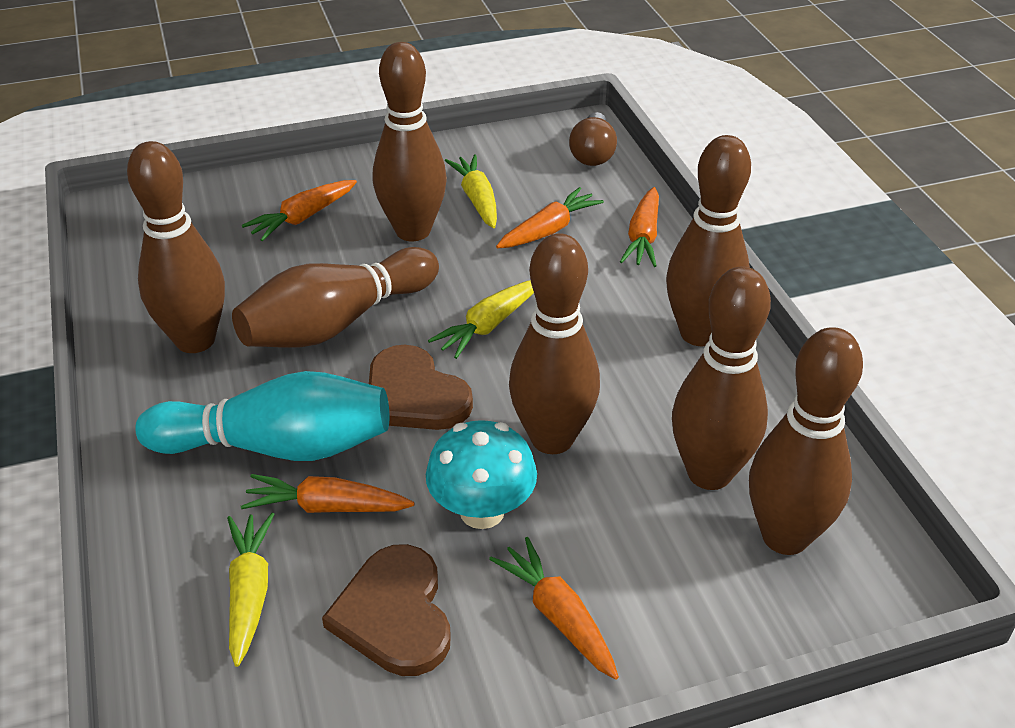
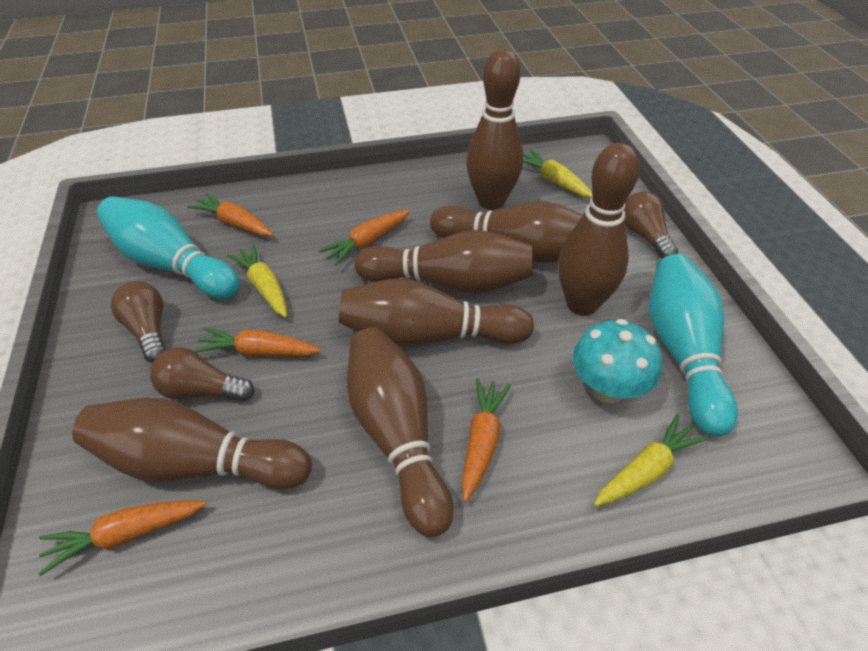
brown heart: [322,544,451,676] [369,345,473,430] = 2 -> none = 0
brown light bulb: [569,112,617,166] = 1 -> [111,281,166,362] [150,347,254,402] [624,191,678,259] = 3
turquoise bowling pin: [135,371,389,461] = 1 -> [97,196,240,299] [649,254,738,437] = 2

